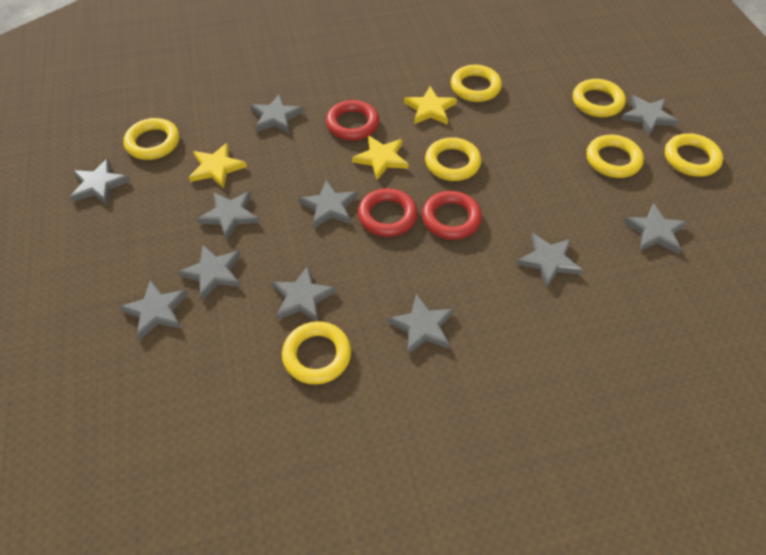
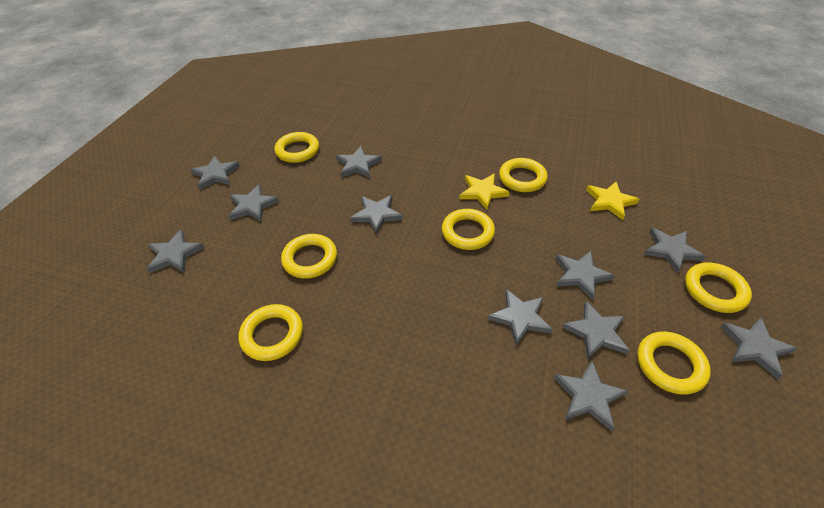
red ring: [326,100,379,140] [358,188,418,237] [422,191,482,240] = 3 -> none = 0
yellow star: [189,143,247,189] [352,136,408,180] [404,86,457,125] = 3 -> [459,174,509,210] [586,182,640,220] = 2

